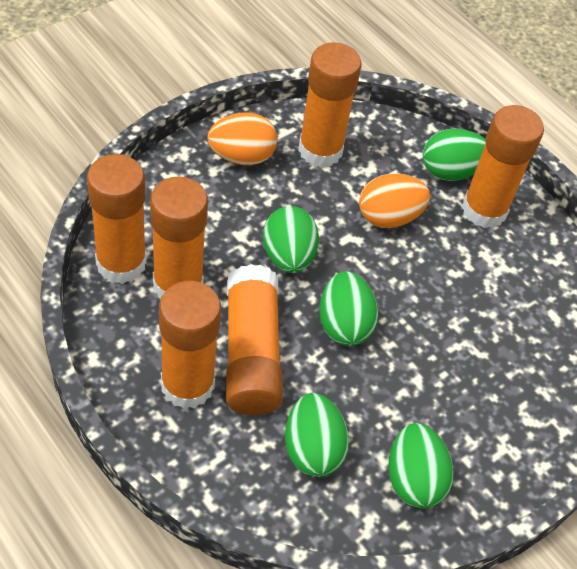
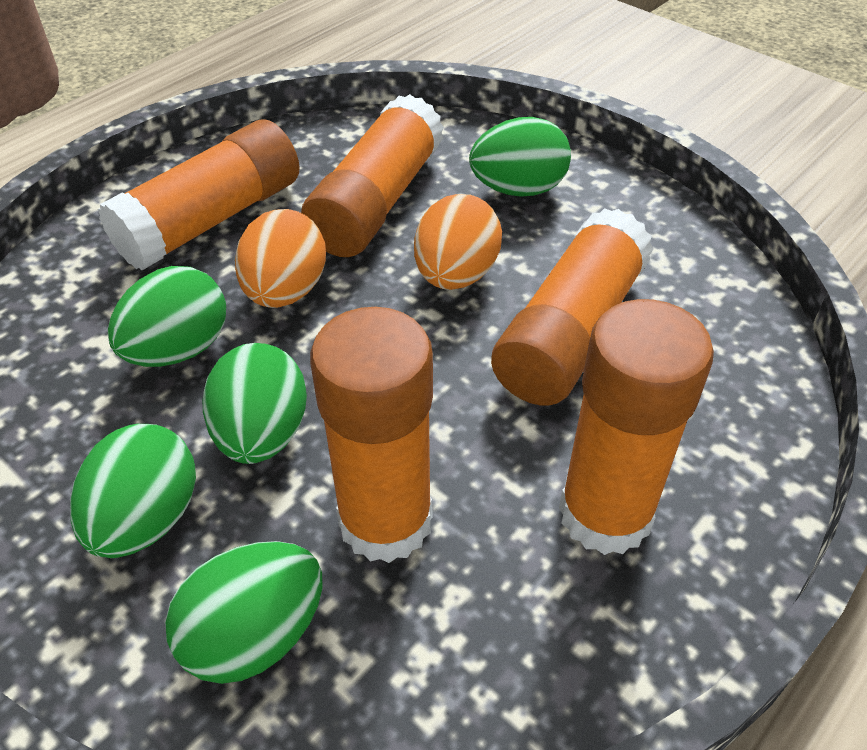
orange glue stick: [87,154,147,284] [150,176,208,298] [159,281,221,409] [226,264,283,415] [298,42,361,168] [462,105,544,228] = 6 -> [98,119,300,270] [301,94,444,257] [310,307,433,563] [491,208,654,406] [559,299,714,555] = 5

